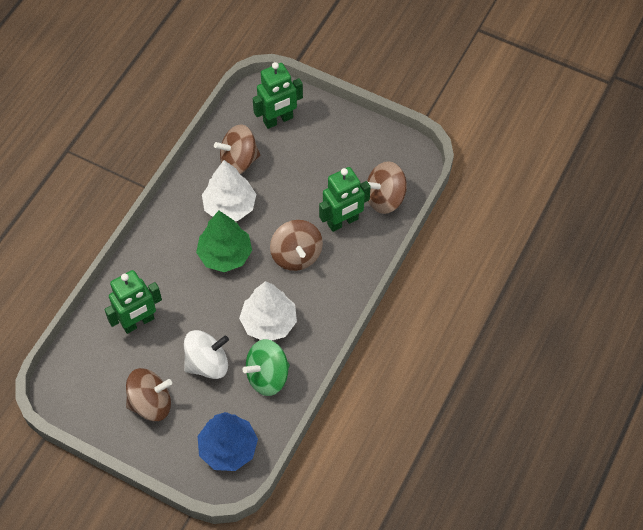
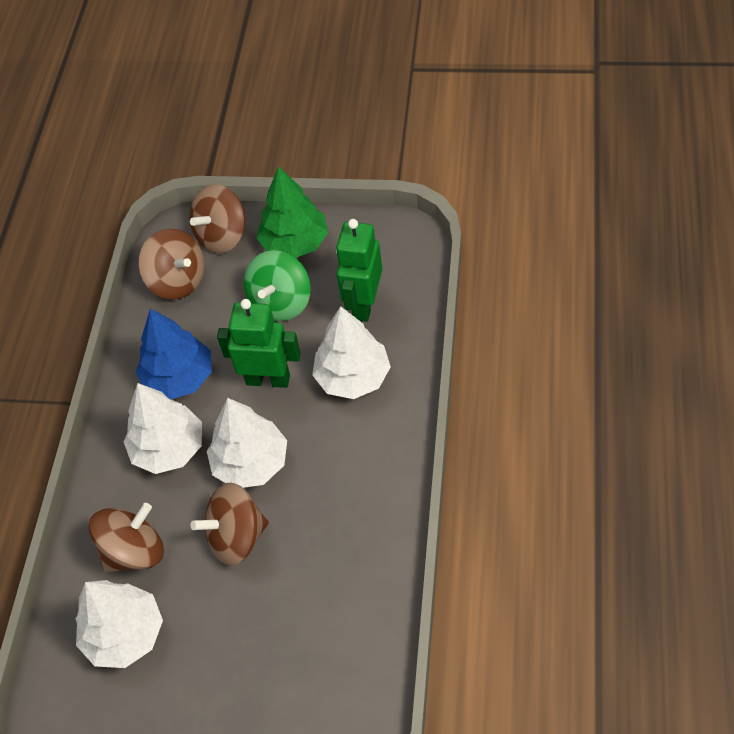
green robot: [104,270,162,334] [253,62,303,129] [319,167,371,232] = 3 -> [217,299,301,388] [336,219,382,322] = 2
white spinning top: [184,330,229,379] = 1 -> none = 0
white tree: [202,160,256,221] [239,281,297,341] = 2 -> [76,580,163,668] [123,383,202,474] [207,398,287,488] [312,306,391,399] = 4

